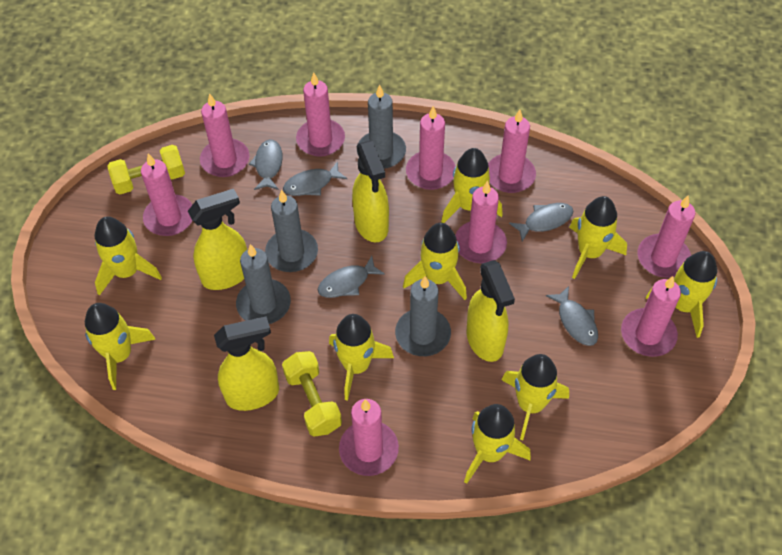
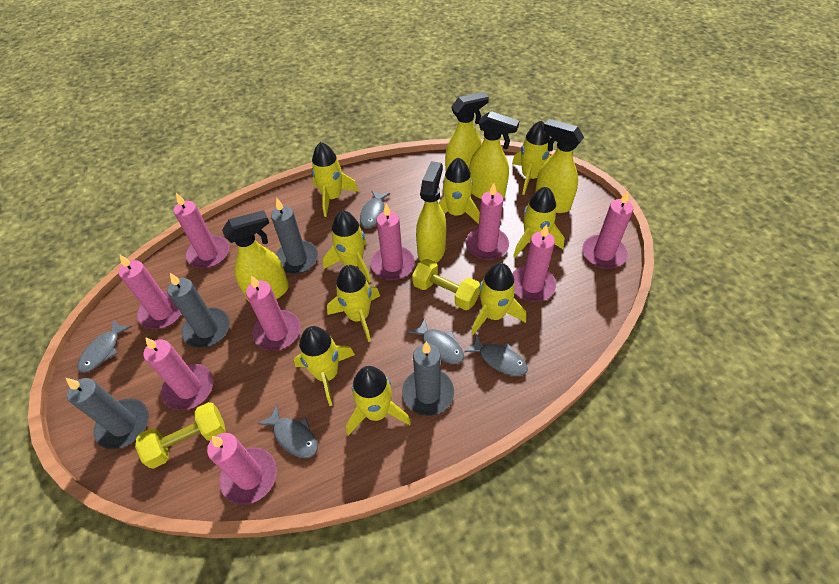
yellow spray bottle: [188,189,247,290] [214,316,279,411] [352,140,389,242] [467,260,515,362] = 4 -> [222,210,289,302] [416,161,446,263] [445,92,489,170] [469,111,519,199] [535,119,584,213] = 5

